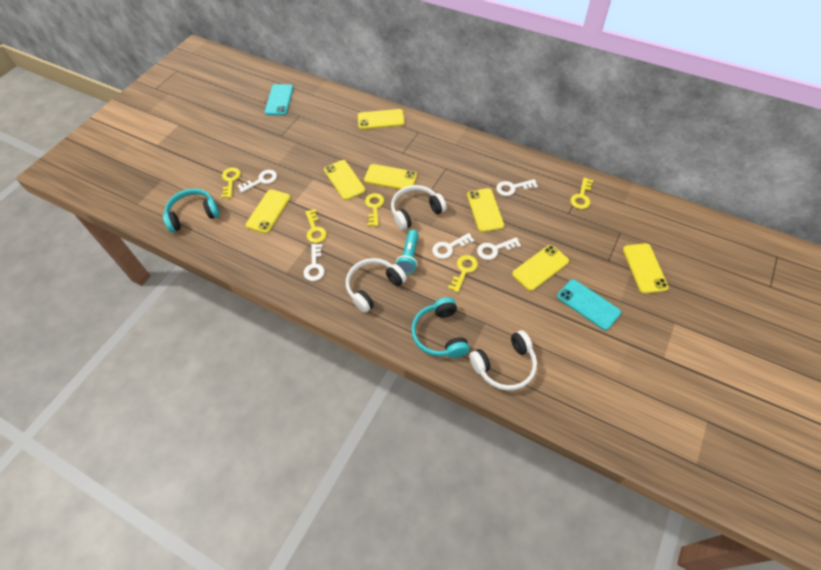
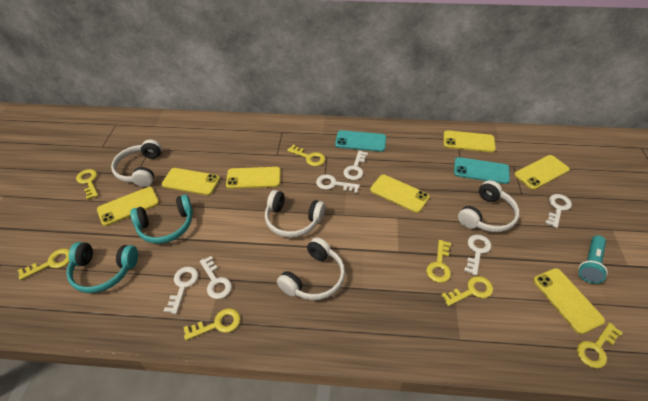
white headphones: [346,258,407,313] [391,185,447,230] [469,330,537,391] = 3 -> [111,139,162,187] [265,190,325,238] [277,237,345,300] [458,180,520,232] = 4
white key: [237,170,277,193] [304,244,325,281] [432,233,474,259] [477,237,521,260] [496,179,538,196] = 5 -> [164,267,198,314] [200,256,232,299] [316,174,360,193] [343,151,368,180] [464,234,492,276] [545,194,572,228] = 6
yellow key: [221,168,241,198] [305,209,327,243] [365,193,384,226] [448,255,478,293] [570,178,594,209] = 5 -> [18,248,70,280] [76,169,98,200] [183,308,241,340] [287,145,325,166] [426,240,451,283] [442,276,493,306] [577,323,623,368] = 7

